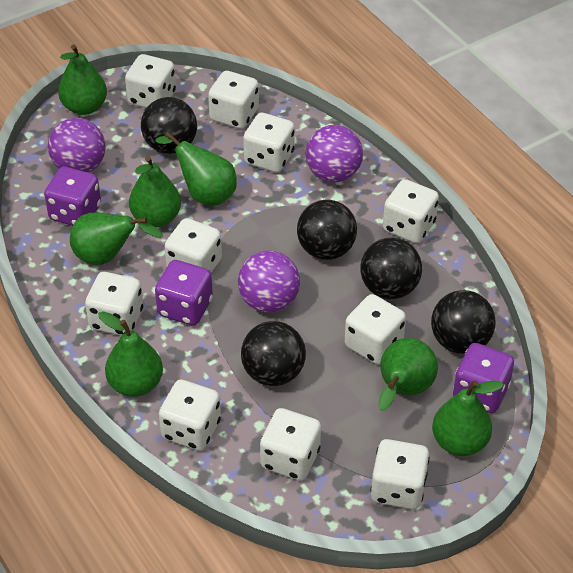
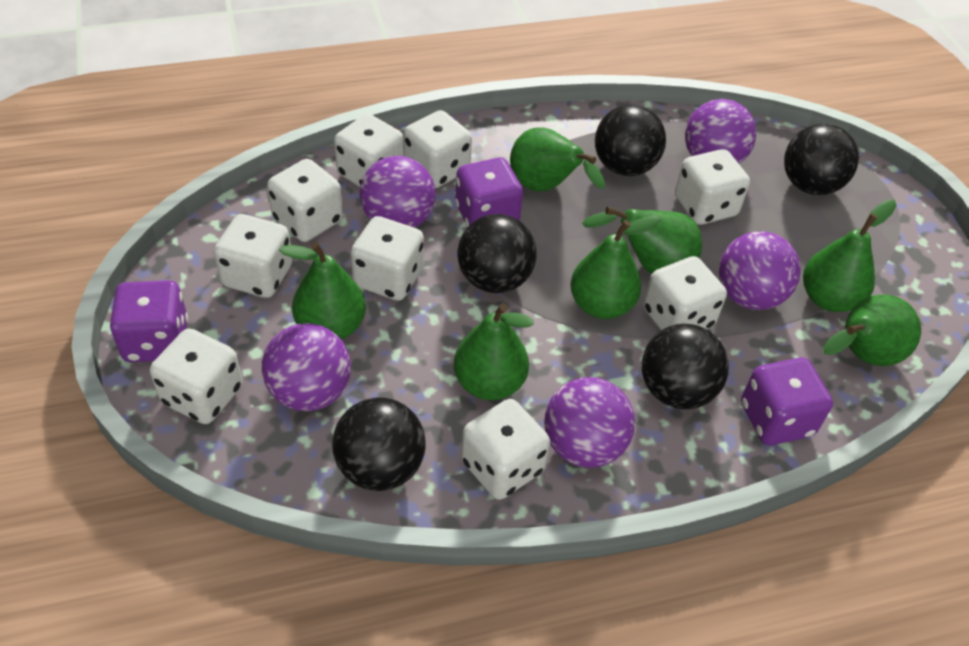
purple ball: [48,118,106,173] [238,250,300,313] [306,125,363,182] = 3 -> [262,323,351,411] [360,156,436,228] [544,377,635,468] [685,99,756,164] [719,231,801,310] = 5
white dice: [85,272,143,336] [125,54,176,108] [159,380,221,451] [164,218,222,273] [208,71,259,129] [243,113,295,173] [260,408,321,480] [345,294,406,364] [370,439,430,509] [383,179,439,243] = 10 -> [150,328,243,424] [214,214,293,298] [267,159,343,242] [334,114,404,187] [351,216,424,301] [404,110,472,188] [461,399,550,500] [643,256,727,330] [675,149,750,225] = 9

